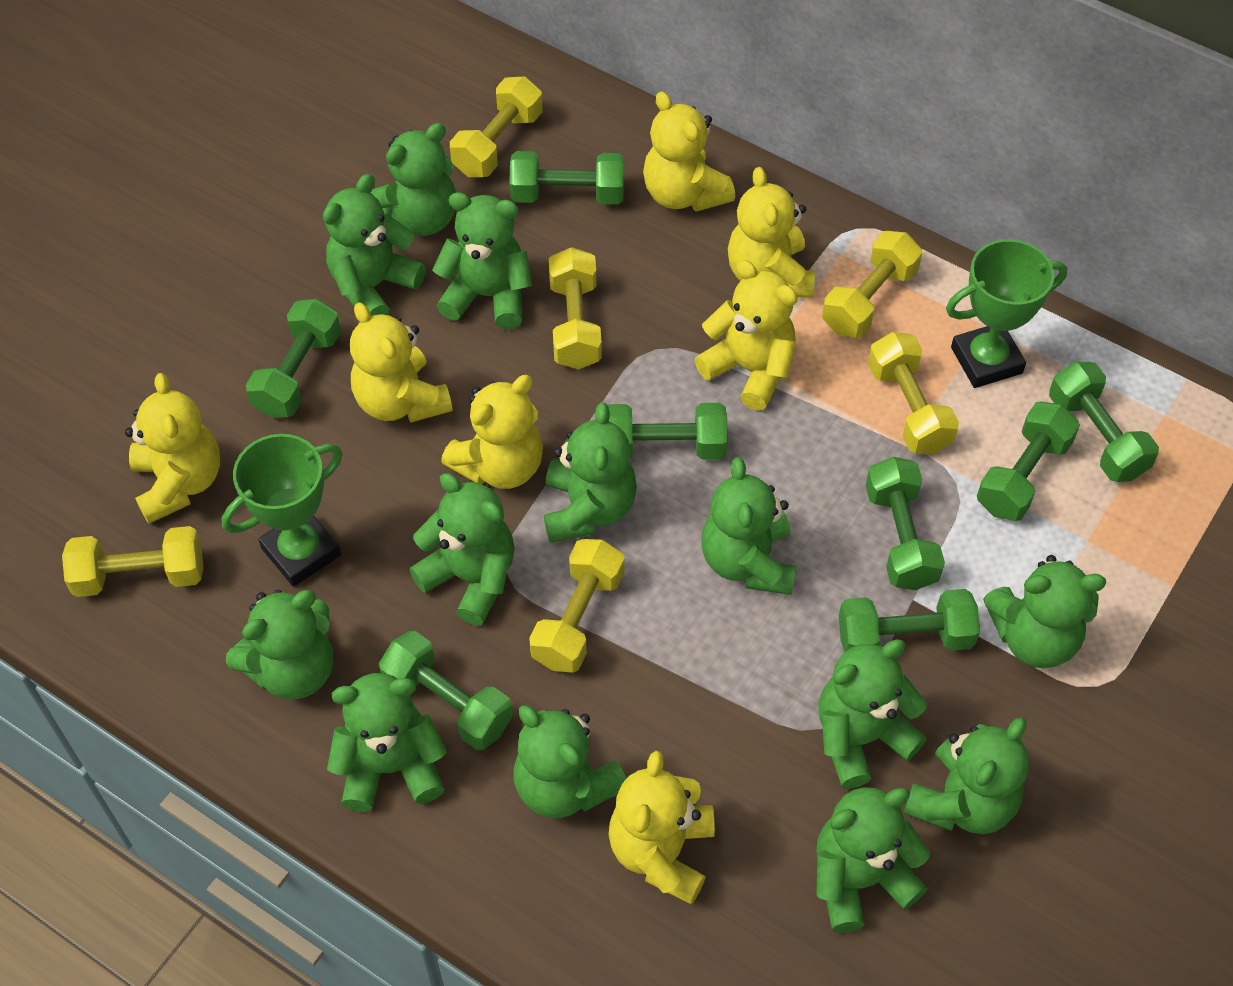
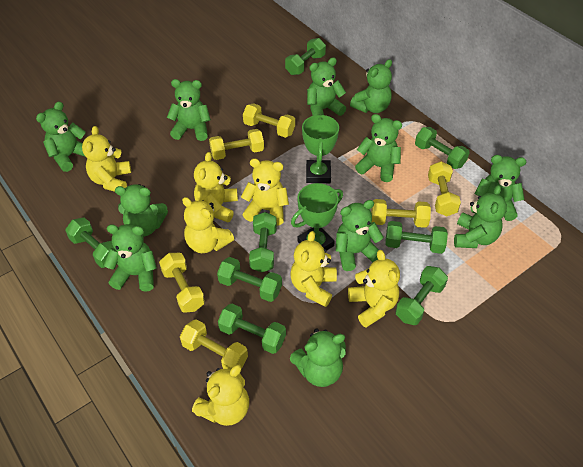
green teddy bear: [226,590,333,700] [323,174,426,316] [327,673,447,812] [371,123,456,236] [409,473,515,626] [432,192,532,329] [513,705,626,818] [544,403,637,543] [701,457,796,595] [816,787,930,933] [818,639,927,789] [904,717,1029,834] [983,555,1106,668] = 13 -> [36,101,86,172] [104,224,157,292] [115,184,168,237] [167,79,211,141] [290,328,346,387] [307,58,346,116] [336,200,384,271] [350,59,392,113] [355,114,402,182] [454,185,507,248] [475,155,526,221] = 11

